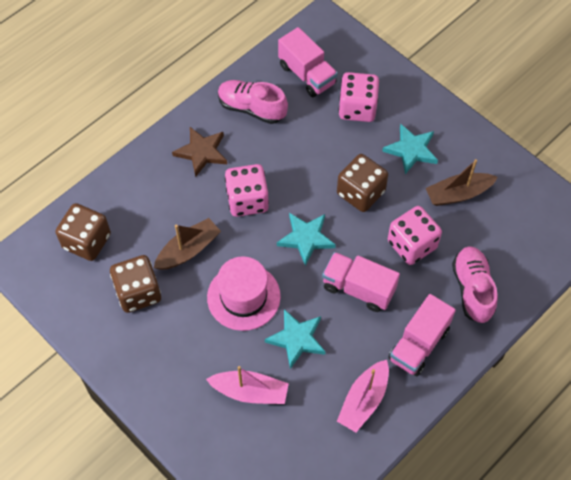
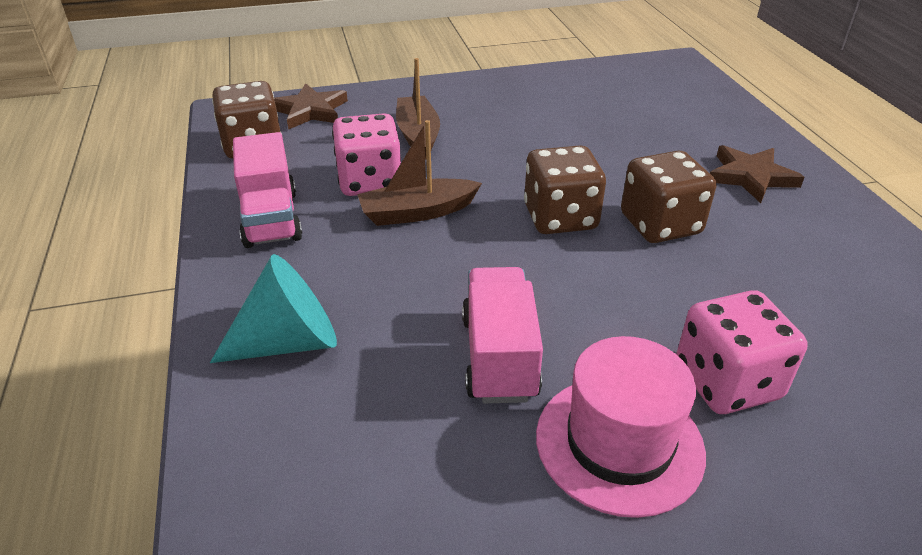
brown star: [172,127,227,177] = 1 -> [274,83,348,130] [710,145,804,203] = 2
pink boat: [206,366,289,404] [337,360,389,432] = 2 -> none = 0
pink dice: [225,164,269,217] [338,72,379,122] [388,206,442,265] = 3 -> [332,113,401,196] [676,290,808,414] = 2
pink shoe: [218,80,288,124] [452,246,498,323] = 2 -> none = 0
pink truck: [278,27,338,97] [322,252,400,312] [388,294,456,376] = 3 -> [233,132,302,248] [462,267,543,404] = 2
turquoise cone: none = 0 -> [210,254,337,363] = 1
turquoise star: [265,309,326,369] [277,213,336,266] [382,124,438,174] = 3 -> none = 0

